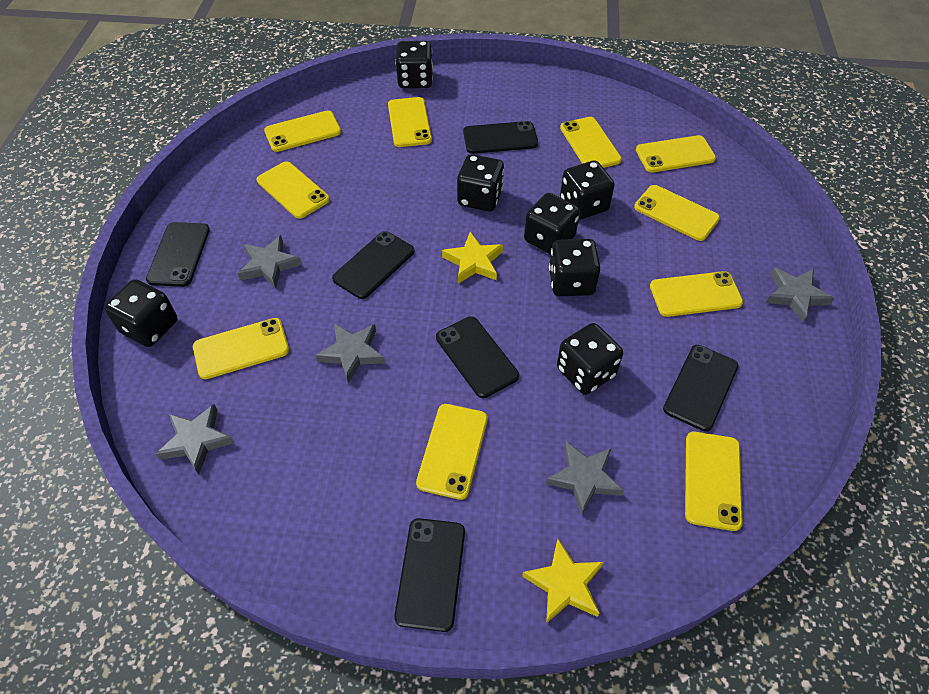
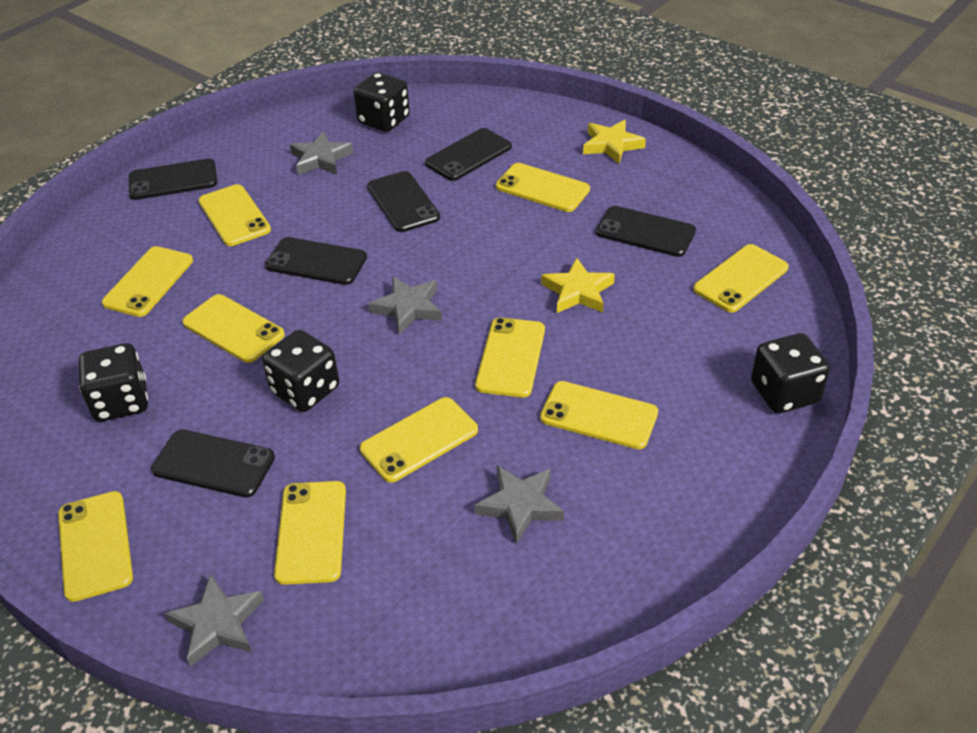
black dice: [104,279,177,347] [395,41,433,88] [457,154,504,211] [524,193,580,255] [549,239,601,296] [557,323,623,395] [560,160,615,220] = 7 -> [79,343,148,422] [262,330,339,412] [354,72,410,132] [751,333,830,413] = 4
grey star: [156,404,234,474] [238,235,302,289] [316,323,385,383] [546,442,624,516] [766,268,835,322] = 5 -> [165,574,264,667] [290,131,353,175] [368,276,442,335] [474,466,564,544] = 4

